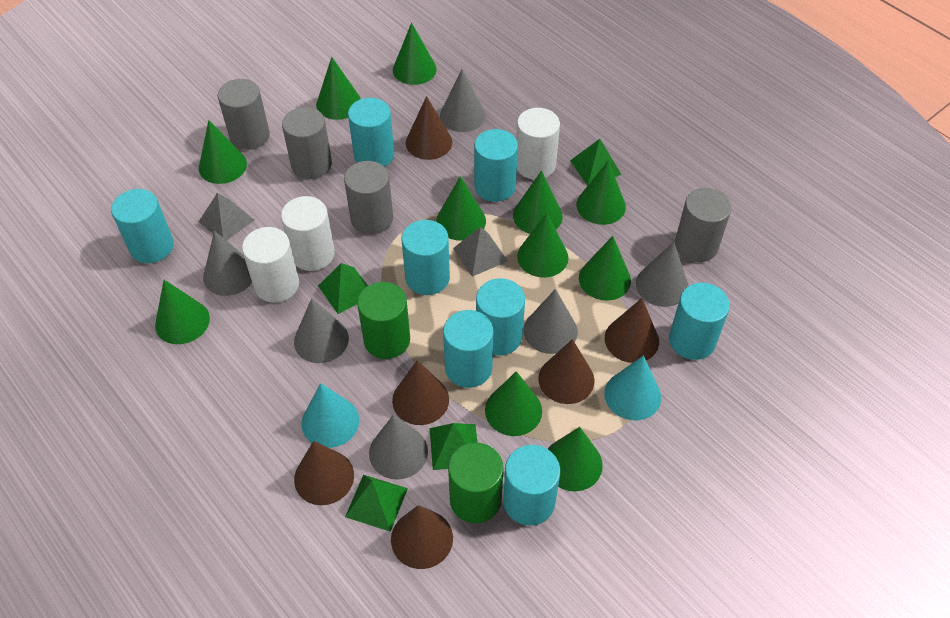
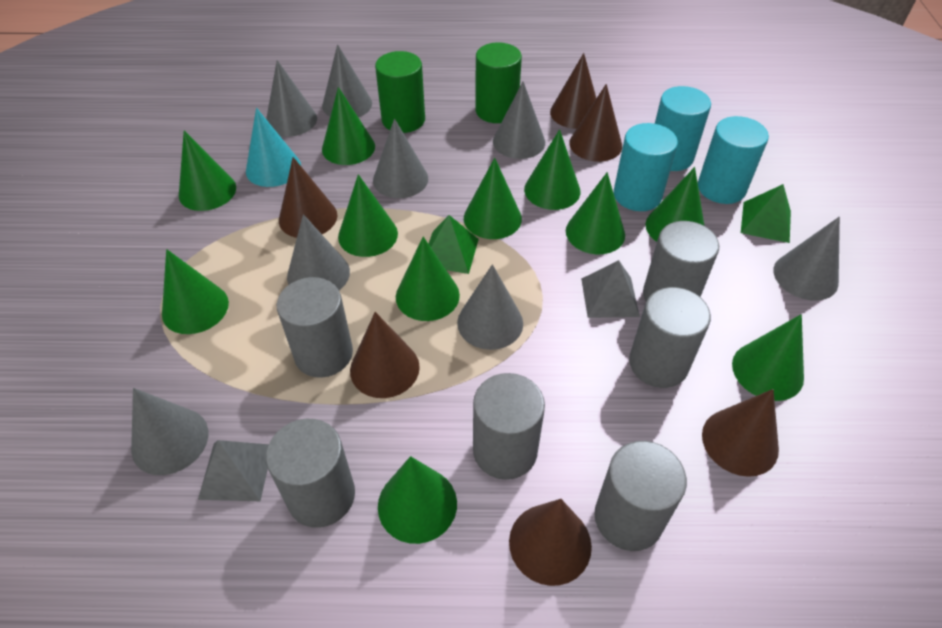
green pyramid: [318,263,368,314] [345,475,408,532] [430,423,477,470] [570,139,622,186] = 4 -> [429,215,479,274] [741,184,791,243] = 2
grey cone: [203,231,252,296] [294,298,349,363] [369,415,428,480] [440,69,486,132] [524,289,578,354] [636,242,688,307] = 6 -> [131,388,208,475] [266,60,317,137] [287,214,350,290] [322,44,372,118] [373,118,428,198] [457,264,523,350] [493,82,545,159] [773,217,840,301] = 8
grey cylinder: [218,79,270,150] [282,107,332,179] [344,161,393,234] [675,188,732,262] = 4 -> [266,419,355,528] [277,277,353,378] [473,373,545,480] [594,441,687,551] [629,287,711,388] [643,221,719,301] = 6
turquoise cone: [302,383,359,448] [604,355,661,420] = 2 -> [246,108,301,187] = 1
turquoise cylinder: [111,189,174,263] [348,98,394,167] [402,220,450,295] [443,310,493,388] [474,129,518,202] [476,278,525,355] [503,445,560,526] [669,283,730,360] = 8 -> [614,123,678,211] [655,86,711,171] [698,116,769,204] = 3
white cylinder: [242,227,299,303] [281,196,335,271] [516,108,560,179] = 3 -> none = 0

